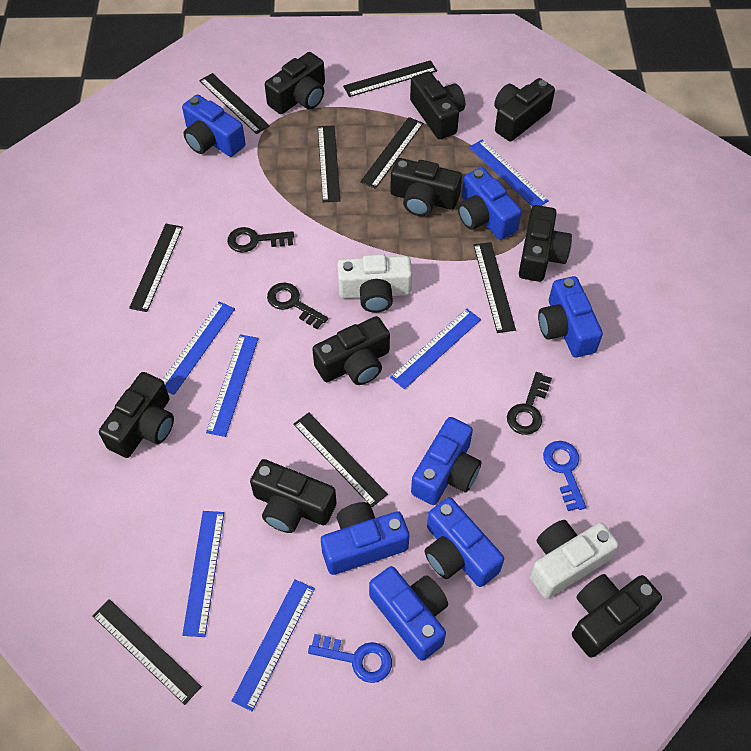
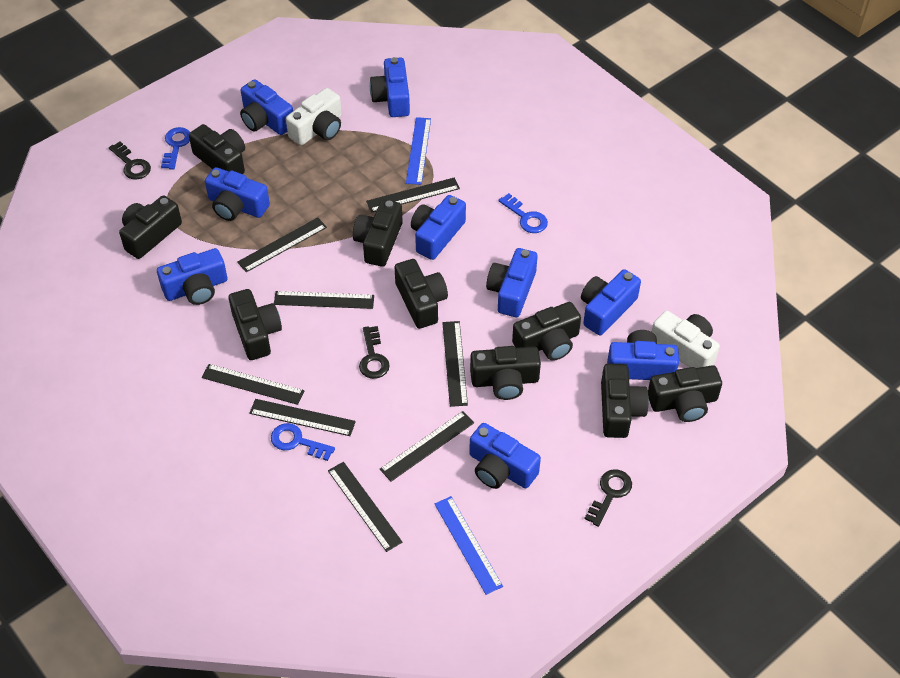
blue camera: [182,94,246,157] [321,502,409,575] [369,566,448,661] [411,417,481,505] [425,497,504,587] [458,167,522,240] [538,276,603,357] = 7 -> [157,248,227,305] [205,167,270,221] [240,79,293,135] [370,57,410,117] [411,195,466,260] [469,423,541,489] [486,248,538,317] [581,269,641,335] [607,330,679,380] = 9
blue key: [308,634,392,683] [543,441,586,511] = 2 -> [161,127,190,169] [271,423,335,461] [498,193,548,233] = 3
blue ruler: [162,302,235,395] [182,511,224,637] [206,334,259,437] [232,579,315,711] [390,309,481,389] [469,140,549,206] = 6 -> [406,117,431,185] [435,496,503,595] = 2

